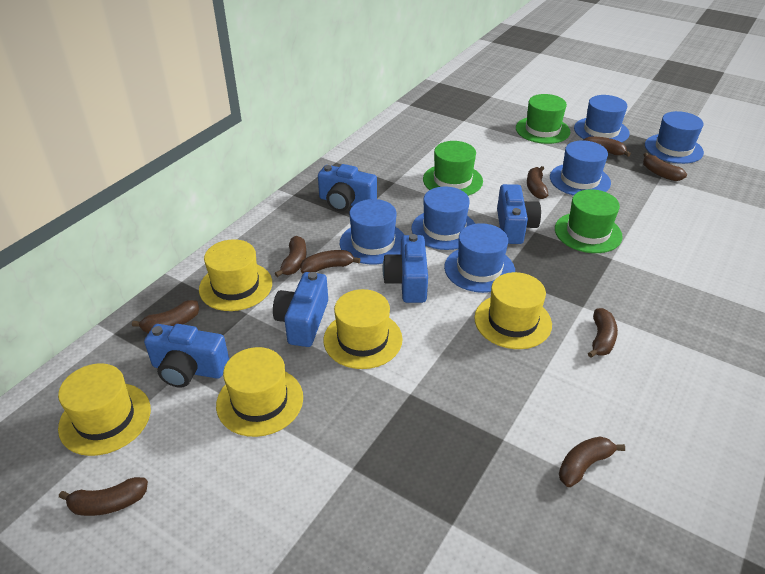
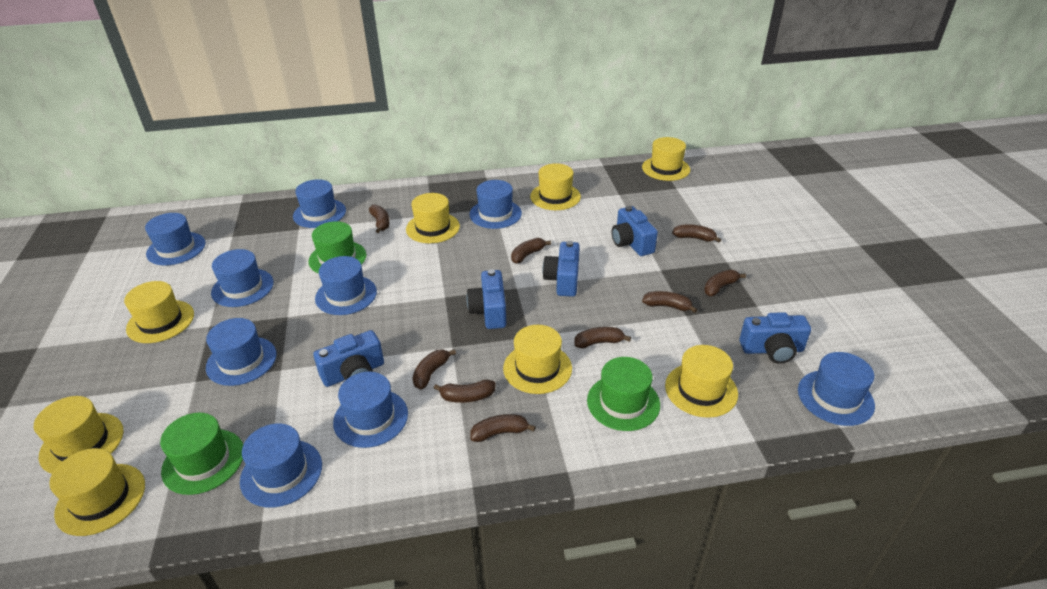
blue hat: [340,199,404,264] [411,186,475,250] [444,223,515,293] [550,140,611,196] [574,95,630,142] [645,111,704,164] = 6 -> [145,213,206,265] [206,318,277,386] [211,249,274,307] [240,423,322,508] [293,179,346,228] [315,256,377,315] [333,372,408,448] [469,180,522,229] [798,352,875,426] = 9
yellow hat: [58,363,151,456] [199,239,272,311] [216,347,303,437] [323,289,403,369] [474,272,552,349] = 5 -> [34,396,124,474] [49,448,145,536] [124,281,194,343] [406,193,460,243] [503,325,572,394] [530,163,581,210] [642,137,690,181] [665,345,738,418] = 8

